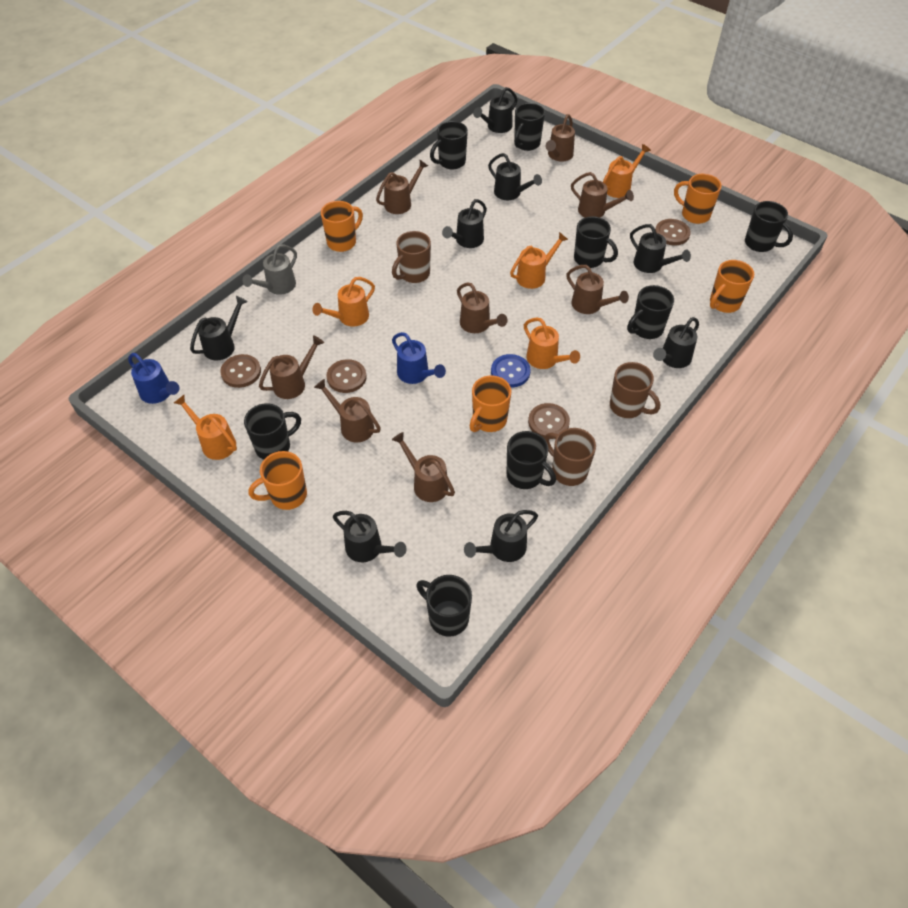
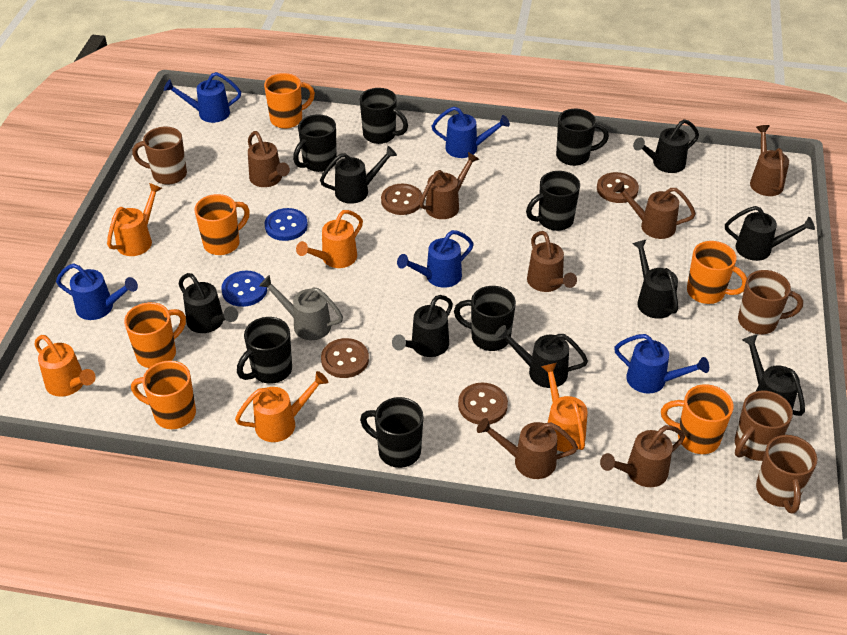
black mug: [244,403,301,460] [416,575,472,637] [430,121,468,169] [507,431,556,489] [514,103,545,151] [574,216,618,268] [627,285,674,339] [745,201,793,252] = 8 -> [237,317,292,383] [293,114,337,172] [360,88,408,144] [360,397,423,468] [454,286,516,351] [526,171,580,231] [556,109,609,166] = 7
blue button: [491,354,531,387] = 1 -> [221,271,267,307] [265,208,308,241] = 2
blue watering can: [128,353,179,404] [392,332,446,384] = 2 -> [56,264,138,320] [164,72,241,123] [397,230,474,288] [432,106,510,158] [614,334,709,394] = 5
brown mug: [392,231,431,283] [544,428,596,486] [610,362,660,418] = 3 -> [132,127,187,185] [735,391,793,461] [738,270,803,334] [756,435,817,513] = 4
brown watering can: [259,336,324,399] [314,379,381,443] [376,160,428,214] [392,432,455,502] [457,282,508,333] [546,114,575,162] [566,265,629,314] [571,172,634,217] = 8 -> [248,131,290,187] [420,152,479,219] [477,418,578,479] [527,231,577,292] [600,425,685,487] [613,181,696,239] [750,125,789,196] = 7
orange mug: [248,451,307,510] [321,201,363,252] [470,375,511,432] [674,174,722,224] [710,260,754,313] = 5 -> [124,302,186,368] [131,360,196,429] [195,194,250,255] [264,73,315,129] [661,384,734,454] [687,241,747,304] = 6

